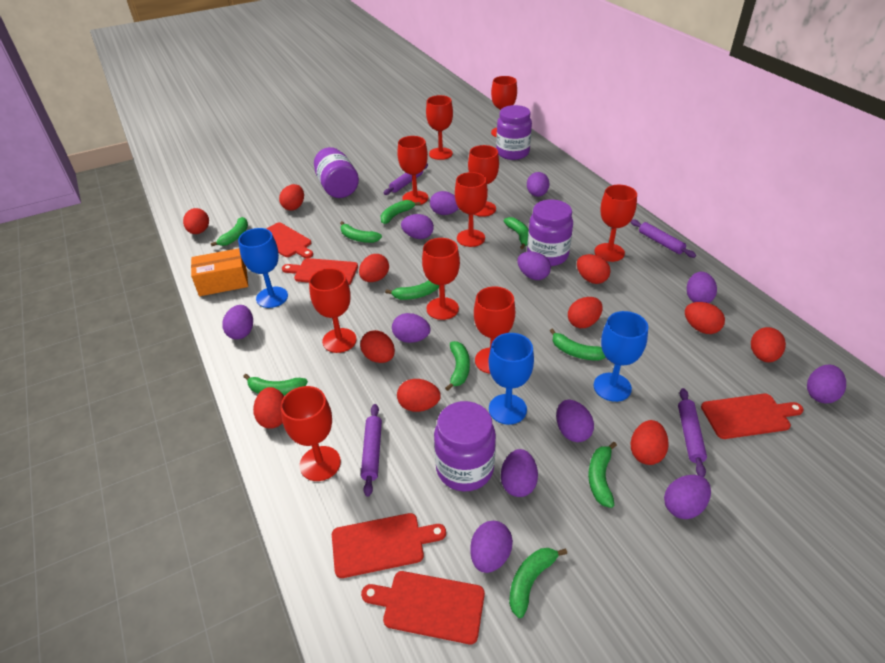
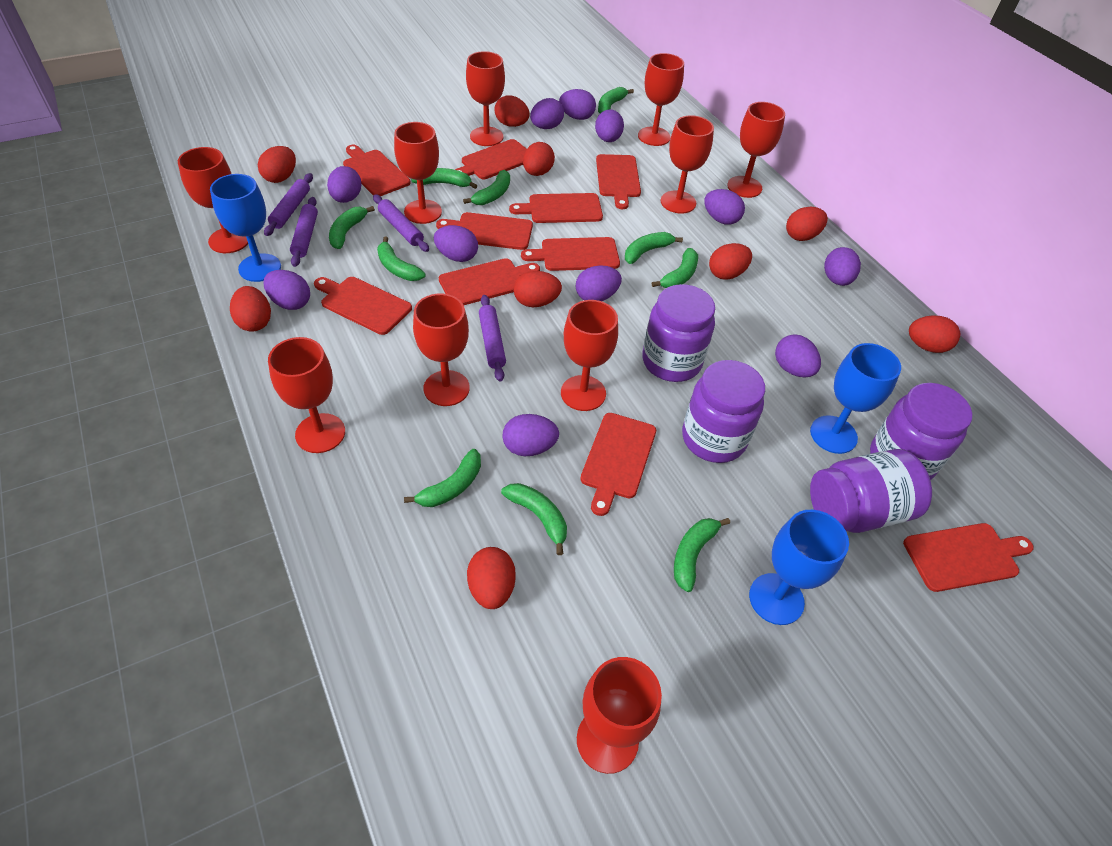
orange box: [191,248,248,296] = 1 -> none = 0
purple egg: [222,305,253,340] [392,313,430,343] [401,214,434,239] [430,191,459,215] [470,521,513,573] [501,449,538,497] [517,251,551,280] [527,172,550,197] [556,400,594,442] [664,475,711,519] [687,272,717,303] [807,365,846,403] = 12 -> [263,270,310,310] [327,166,361,203] [434,225,478,262] [502,414,559,456] [530,98,564,129] [559,89,596,120] [576,266,622,301] [595,109,624,142] [704,189,745,225] [775,334,821,377] [824,247,861,286] = 11
red cutting board: [266,223,313,258] [282,258,358,285] [332,513,446,578] [361,571,485,644] [701,394,803,439] = 5 -> [314,277,412,335] [343,145,411,196] [436,212,533,250] [439,258,540,305] [455,139,527,179] [509,193,603,223] [521,237,620,271] [580,413,656,516] [596,154,641,209] [903,523,1034,592] = 10
red egg: [183,208,209,234] [253,387,284,429] [279,184,304,211] [359,254,389,282] [360,330,395,363] [397,379,441,412] [568,297,603,328] [577,254,611,284] [630,420,669,465] [685,302,725,334] [751,327,786,362] = 11 -> [230,286,271,332] [258,146,296,183] [467,547,516,609] [494,95,530,127] [514,271,562,307] [523,142,555,176] [709,243,752,280] [786,207,828,241] [909,315,960,353] = 9

